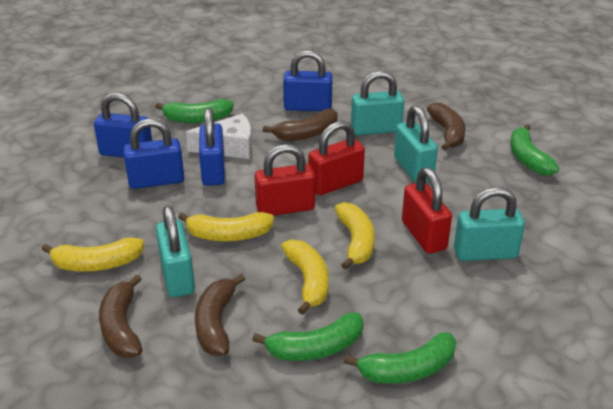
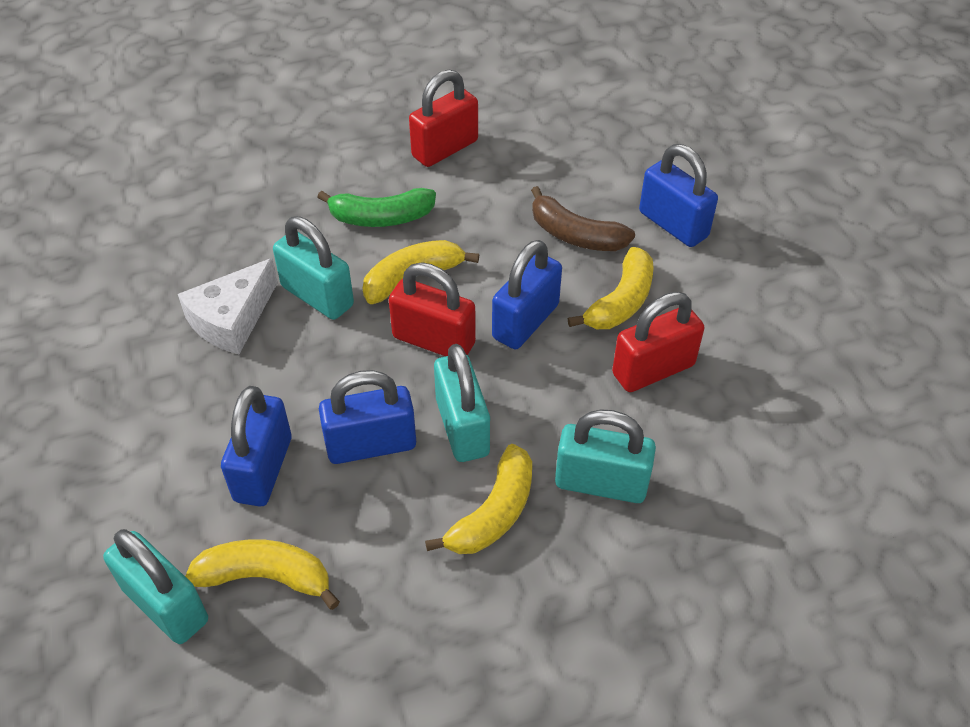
brown banana: [99,274,143,358] [195,274,245,356] [263,109,338,141] [427,103,466,151] = 4 -> [531,186,635,251] = 1
green banana: [155,99,234,123] [252,313,364,361] [344,332,456,384] [510,124,559,176] = 4 -> [318,188,436,227] = 1

